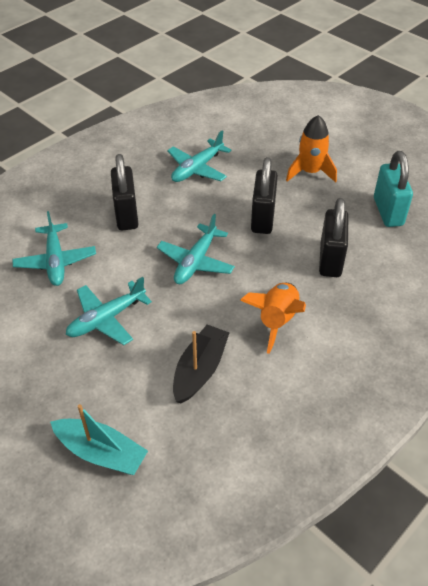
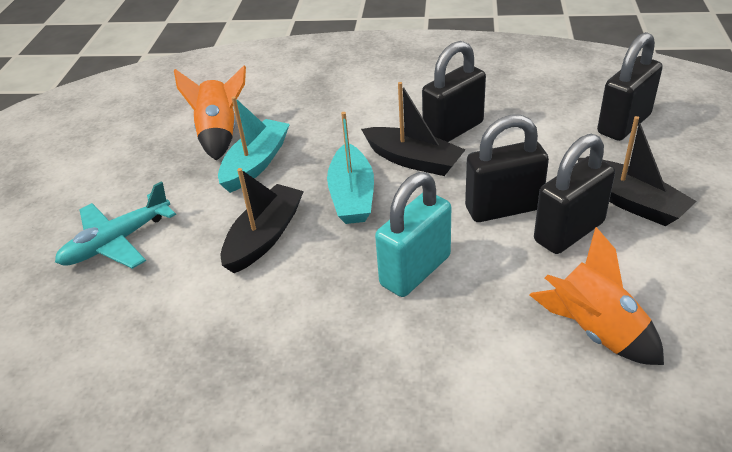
black boat: [173,325,229,403] = 1 -> [221,168,304,273] [361,82,465,176] [577,116,697,226] = 3
black padlock: [111,154,138,230] [251,157,278,234] [319,198,348,277] = 3 -> [422,41,486,142] [465,115,549,222] [534,134,615,254] [597,32,663,141] = 4
turquoise boat: [50,404,148,475] = 1 -> [218,96,290,193] [327,112,374,224] = 2
turquoise plane: [12,211,96,286] [66,277,152,345] [157,214,235,284] [167,130,231,182] = 4 -> [55,181,176,269] = 1

